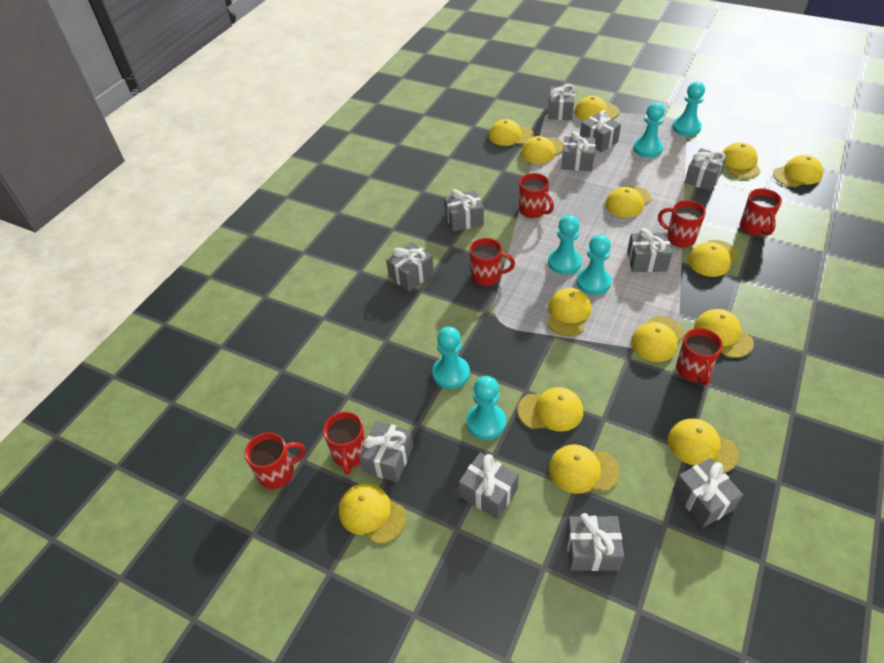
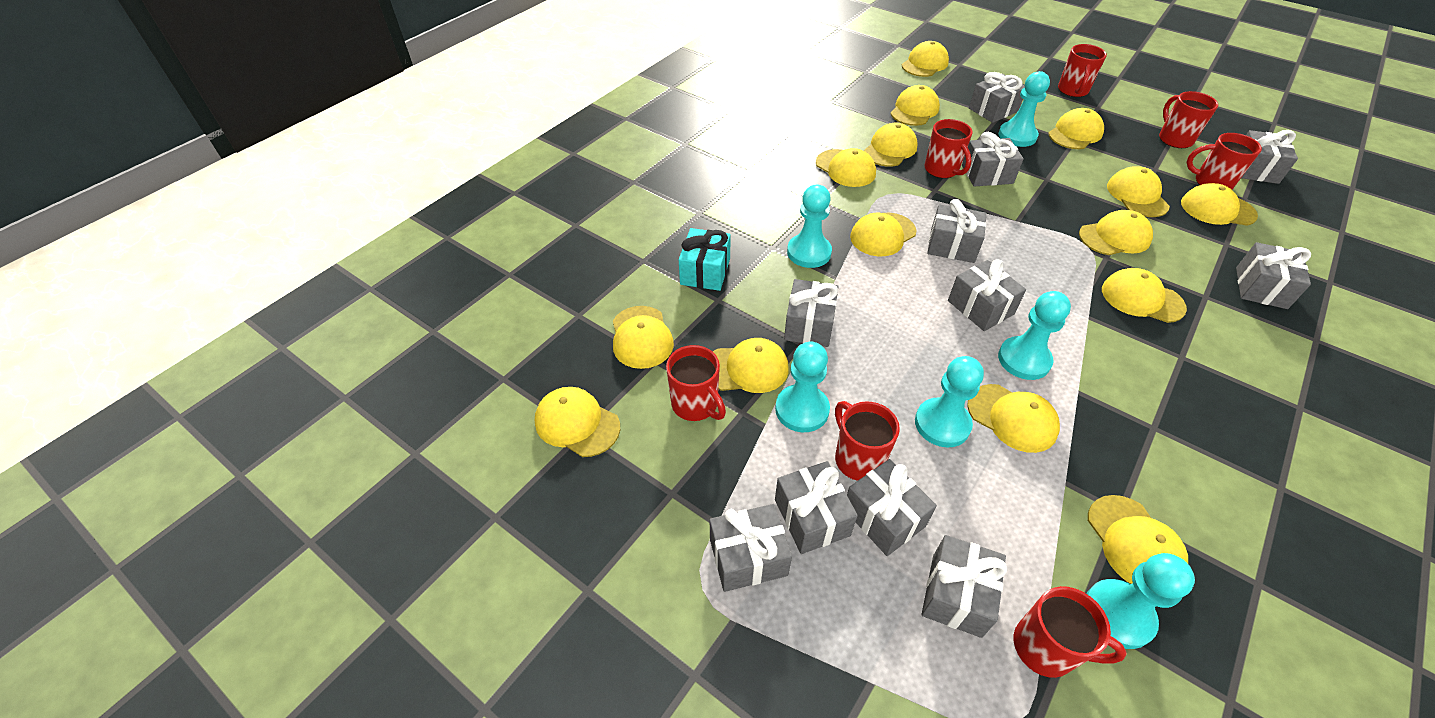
turquoise gift: none = 0 -> [678,228,731,291] = 1
yellow cap: [339,483,406,544] [489,119,534,146] [518,387,583,432] [521,136,563,164] [547,288,591,336] [549,444,620,494] [575,96,620,121] [605,186,651,218] [631,316,685,362] [668,418,739,473] [688,240,739,277] [694,309,754,358] [723,142,761,178] [773,155,823,187] = 14 -> [535,387,620,457] [613,306,674,369] [713,338,789,393] [816,148,876,187] [850,213,917,256] [864,123,918,167] [891,85,940,126] [902,41,949,77] [967,384,1060,453] [1048,108,1104,149] [1079,210,1153,255] [1088,495,1188,584] [1102,268,1187,323] [1107,166,1170,217] [1181,183,1258,226] = 15

